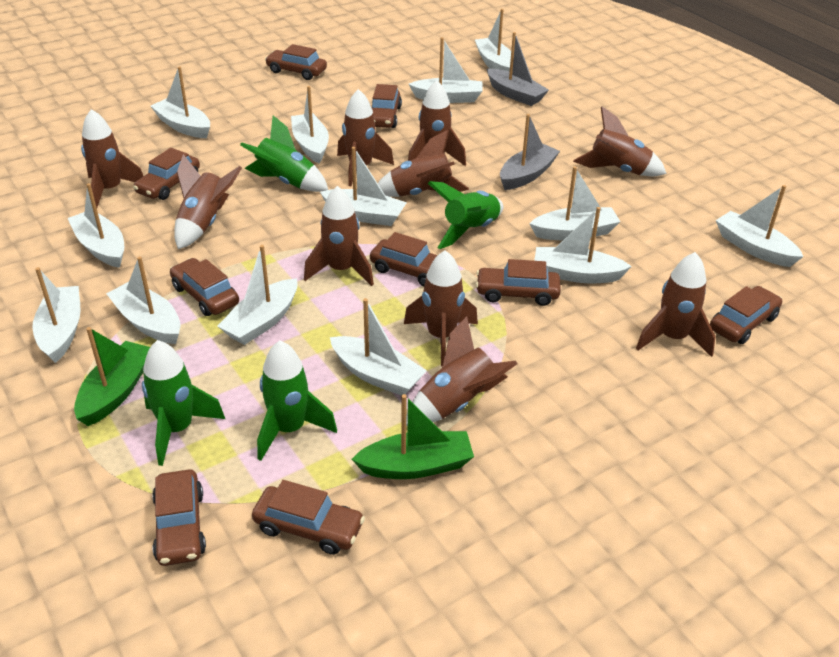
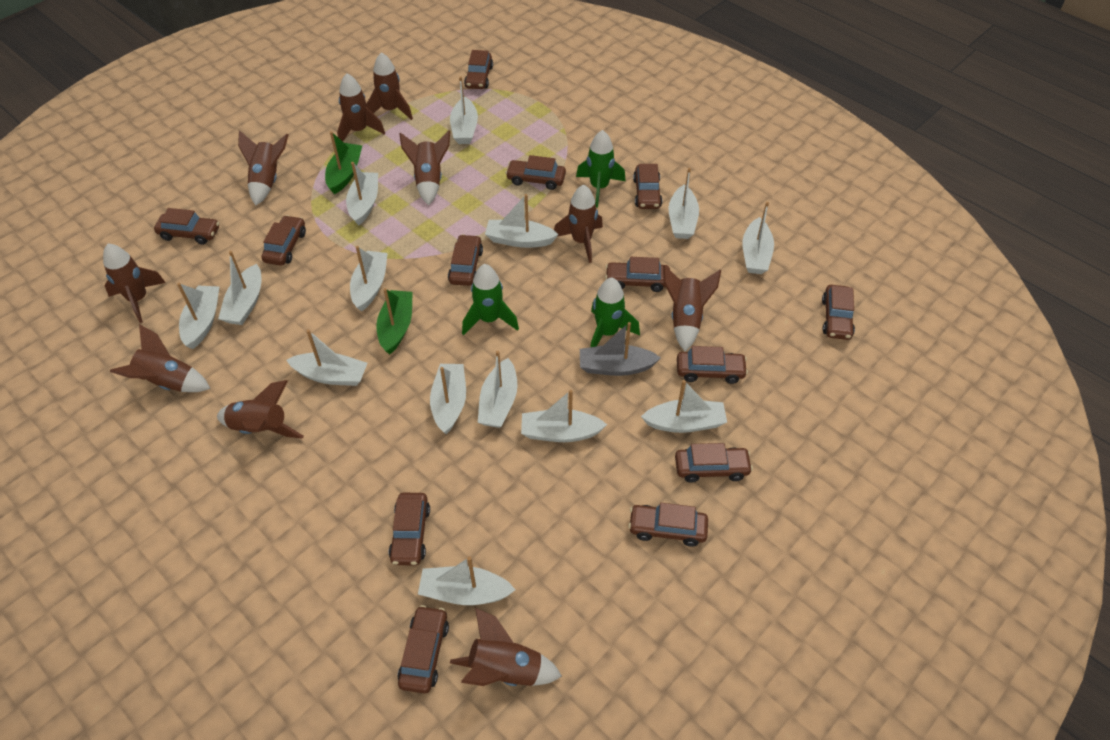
brown car: [133,148,200,200] [152,469,206,566] [170,258,239,316] [252,480,365,555] [265,44,327,80] [370,232,438,286] [372,84,402,128] [476,259,561,306] [710,286,782,344] = 9 -> [154,208,219,245] [261,215,306,266] [389,493,430,566] [397,605,449,694] [448,234,483,286] [464,50,493,89] [505,155,566,190] [605,257,670,292] [628,503,708,547] [633,164,662,209] [675,443,753,483] [677,346,748,384] [822,285,855,340] = 13
green rocket: [142,340,225,466] [240,115,328,192] [257,341,337,461] [428,181,503,249] = 4 -> [462,264,519,335] [576,130,626,208] [590,277,640,347] = 3
grey boat: [487,32,549,106] [500,114,560,190] = 2 -> [580,322,661,376] = 1
white boat: [32,267,80,363] [68,183,124,268] [106,256,181,344] [151,66,210,138] [218,245,298,345] [291,86,329,163] [320,147,407,226] [330,298,427,396] [409,37,482,103] [475,9,511,71] [529,166,620,240] [534,207,632,283] [716,185,803,267] = 13 -> [177,283,219,349] [218,251,261,325] [286,329,367,386] [346,162,378,226] [350,246,388,312] [418,556,516,605] [430,364,466,434] [450,77,478,144] [478,351,517,428] [485,194,559,248] [521,390,607,442] [641,380,727,433] [669,168,699,239] [742,202,774,274] = 14

